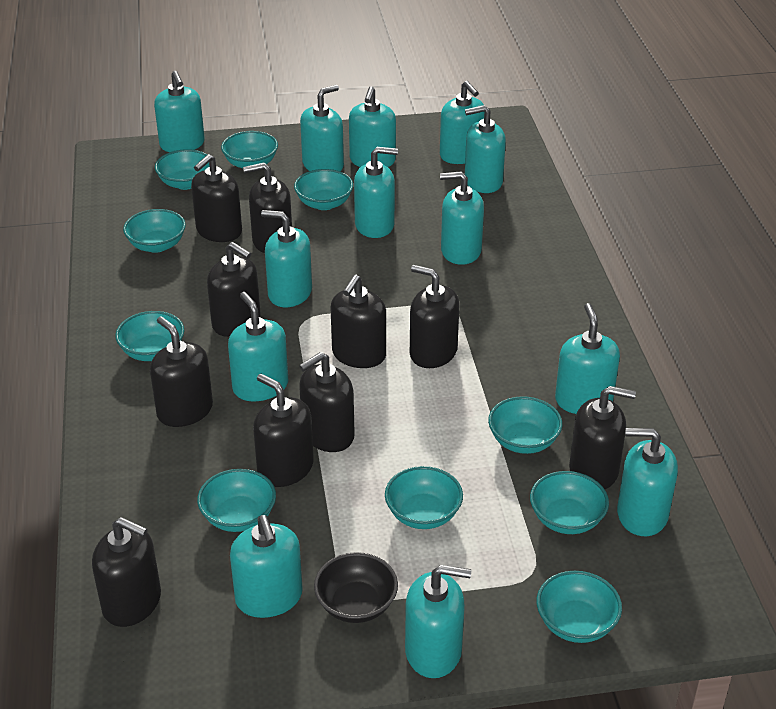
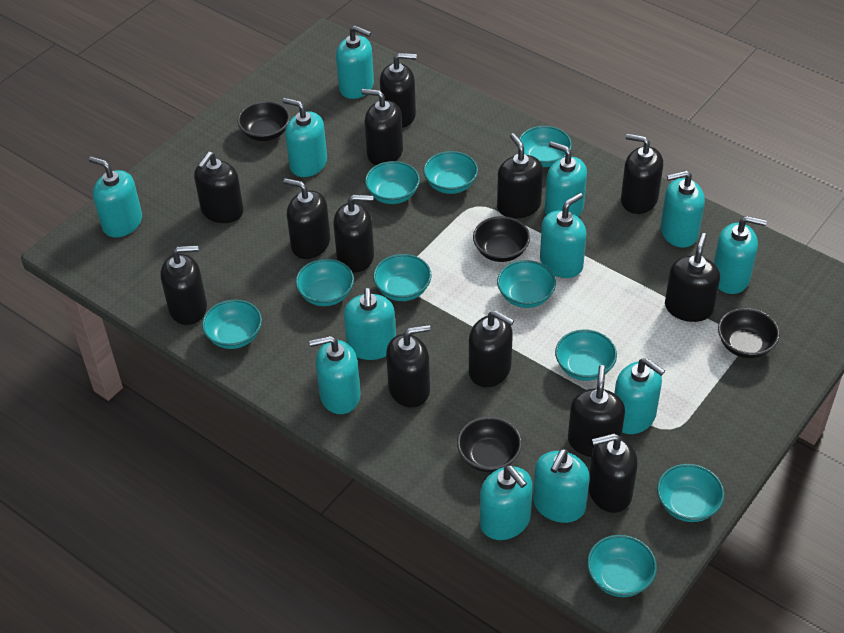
black bowl: [314,552,398,623] = 1 -> [237,101,290,141] [457,417,522,472] [473,216,530,262] [718,308,780,358] = 4
black soap dispenser: [92,517,161,627] [150,316,213,427] [191,154,242,242] [207,242,260,337] [243,162,292,253] [253,374,314,487] [299,352,355,452] [331,275,386,368] [410,265,459,368] [569,386,636,489] = 10 -> [161,245,207,325] [194,152,244,223] [283,178,330,259] [333,195,374,272] [361,89,403,165] [380,53,417,128] [386,325,431,408] [469,310,514,387] [497,133,543,218] [568,365,625,457] [588,433,638,513] [621,134,663,214] [665,233,720,322] = 13
turquoise soap dispenser: [154,71,205,152] [228,292,288,401] [230,515,303,618] [261,210,312,307] [300,85,344,172] [349,86,396,167] [354,147,398,238] [405,565,471,678] [440,81,484,164] [440,171,484,265] [465,105,506,193] [555,303,620,414] [617,428,678,536] = 13 -> [89,156,142,237] [283,98,327,177] [309,336,361,414] [336,26,374,99] [344,288,396,360] [480,466,533,540] [533,449,590,523] [540,193,586,278] [545,141,587,217] [614,358,665,434] [661,170,705,248] [714,216,767,294] = 12

